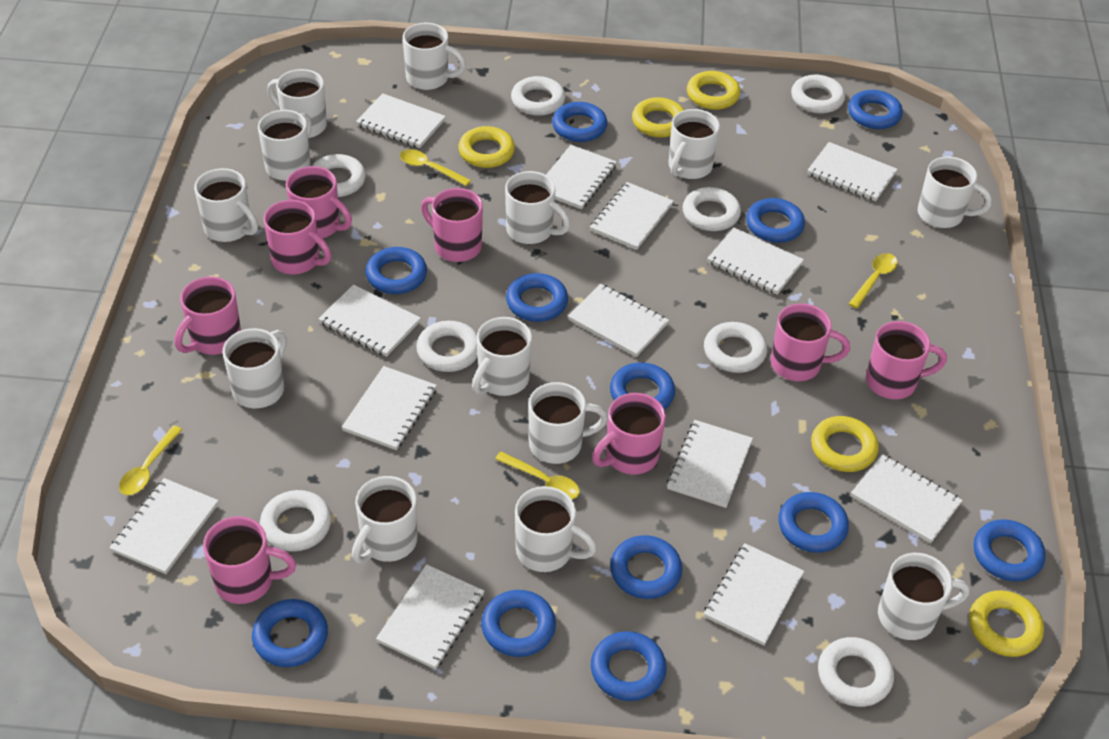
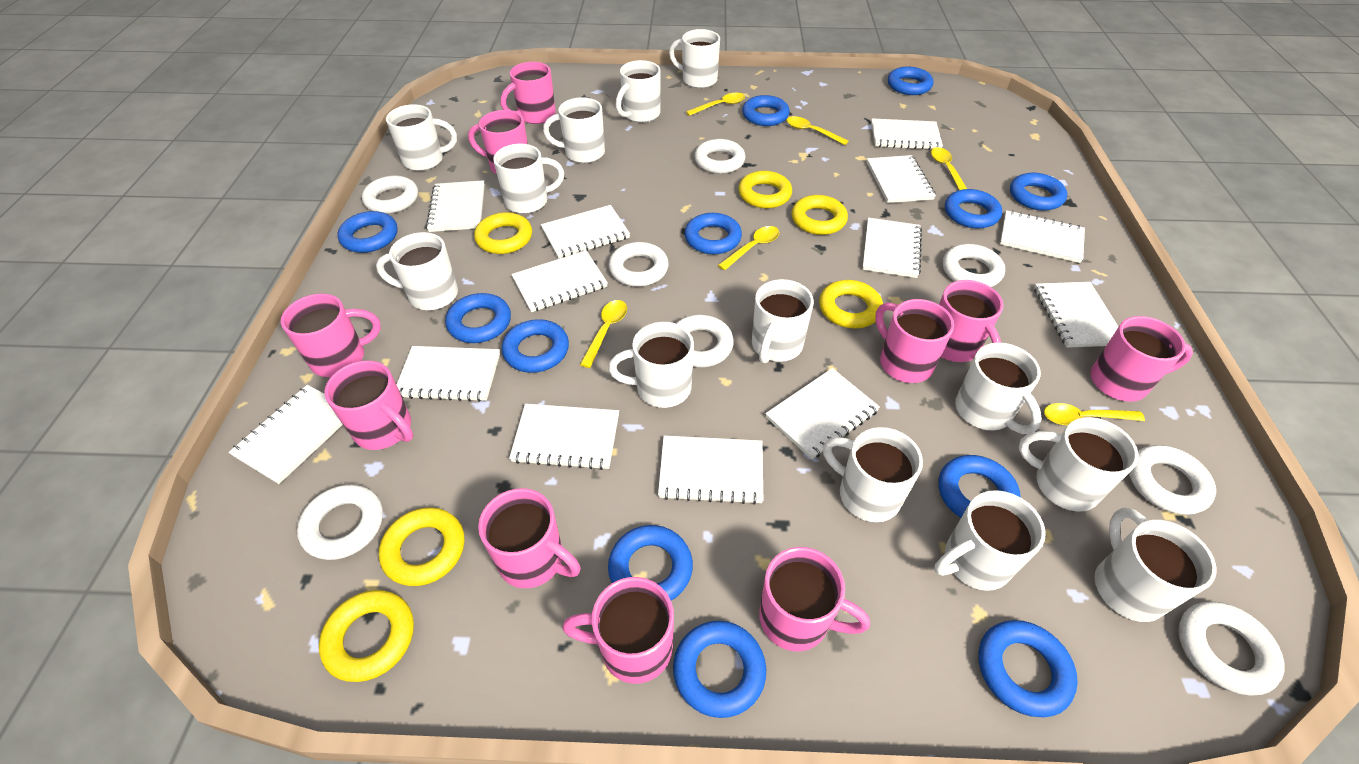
pink mug: [175,276,241,355] [203,516,296,604] [263,200,331,274] [286,166,352,239] [421,188,483,262] [592,393,666,475] [771,303,850,381] [866,321,947,399] = 8 -> [281,293,381,377] [324,360,413,450] [468,110,528,174] [478,488,580,588] [501,62,556,124] [562,577,674,684] [759,547,870,651] [875,299,954,383] [939,280,1004,362] [1090,316,1193,402] = 10
yellow ring: [458,126,515,168] [632,97,684,138] [687,71,741,110] [811,416,879,472] [969,590,1044,657] = 5 -> [319,590,414,682] [379,507,464,586] [474,212,532,254] [738,171,792,208] [792,195,848,235] [819,280,883,328] = 6
yellow spoon: [119,425,183,495] [400,149,471,186] [495,452,580,499] [849,253,898,309] = 4 -> [580,300,627,368] [686,93,745,116] [718,226,779,270] [787,116,849,145] [931,147,967,190] [1044,403,1145,425] = 6

